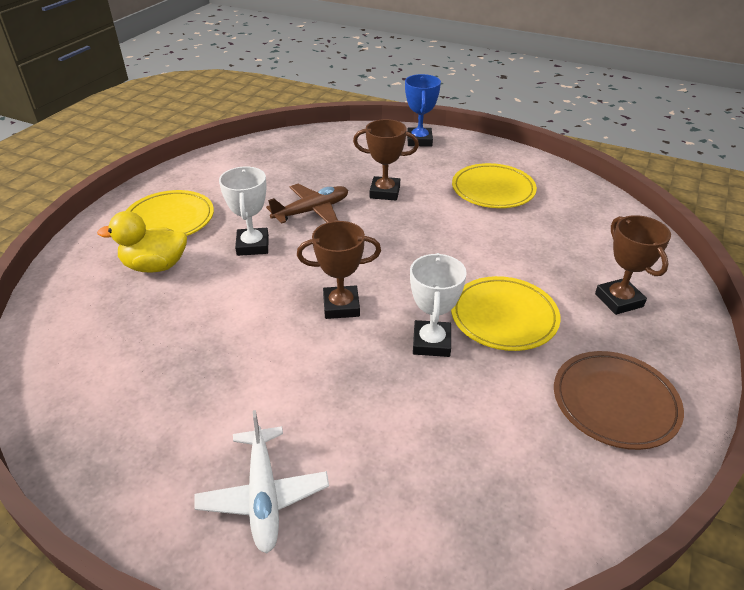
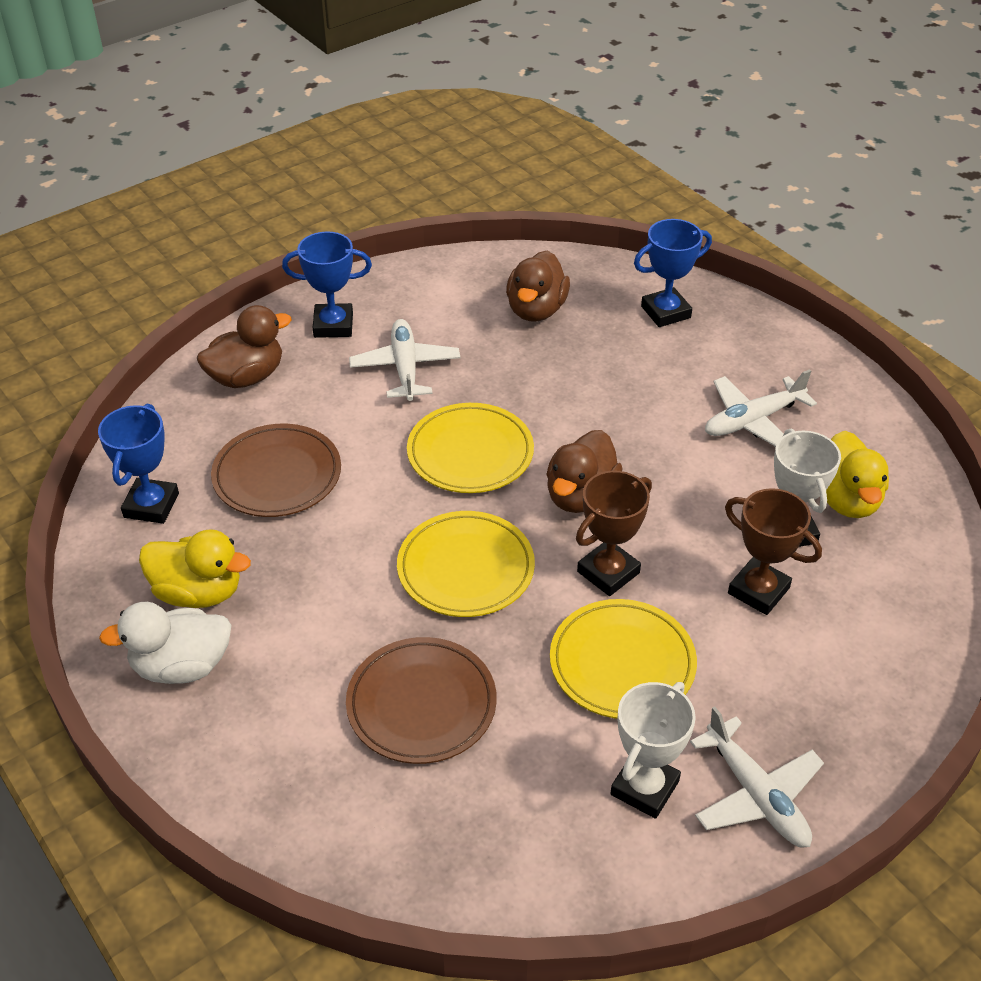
blue trophy: [405,74,441,146] = 1 -> [98,404,179,524] [282,231,372,338] [634,219,712,327] = 3
brown duck: none = 0 -> [197,305,292,388] [506,251,570,322] [546,430,623,513] = 3
brown plane: [266,184,348,224] = 1 -> none = 0
brown plate: [554,351,684,450] = 1 -> [211,424,341,517] [346,637,497,764] = 2
brown trophy: [297,221,381,319] [353,119,419,200] [595,215,671,315] = 3 -> [576,471,652,596] [725,488,822,615] = 2
white duck: none = 0 -> [99,602,231,684] = 1
white plane: [194,410,329,553] = 1 -> [349,319,460,401] [690,707,824,848] [705,369,817,447] = 3
yellow duck: [97,211,187,273] = 1 -> [139,529,251,608] [826,431,889,518] = 2

